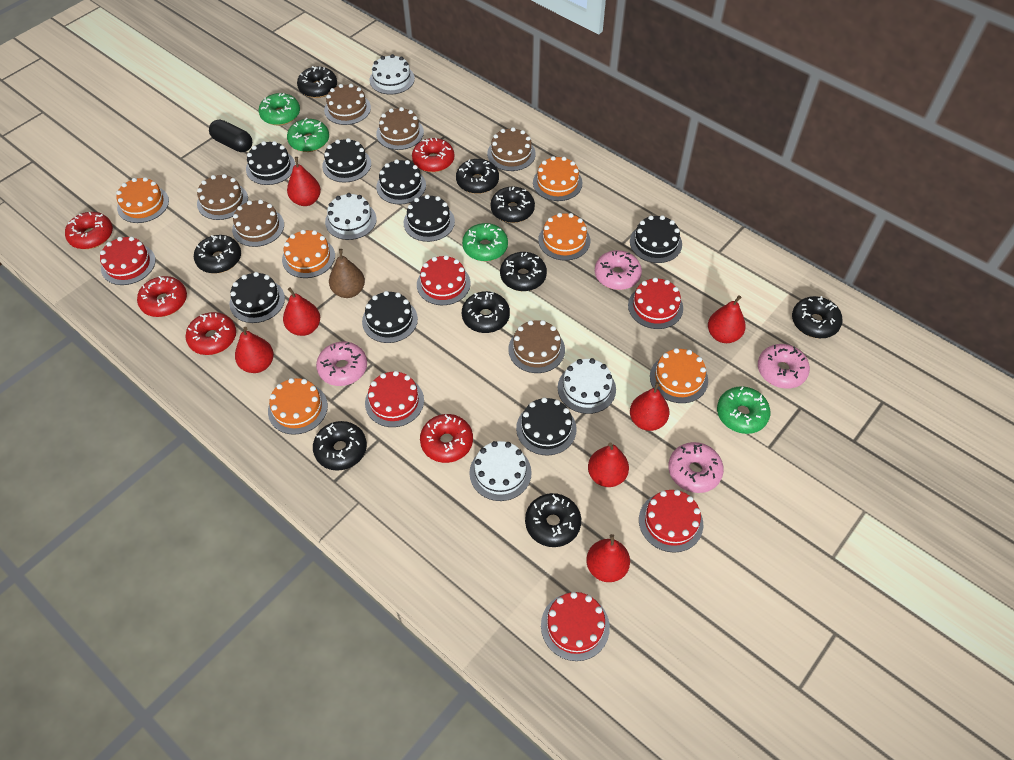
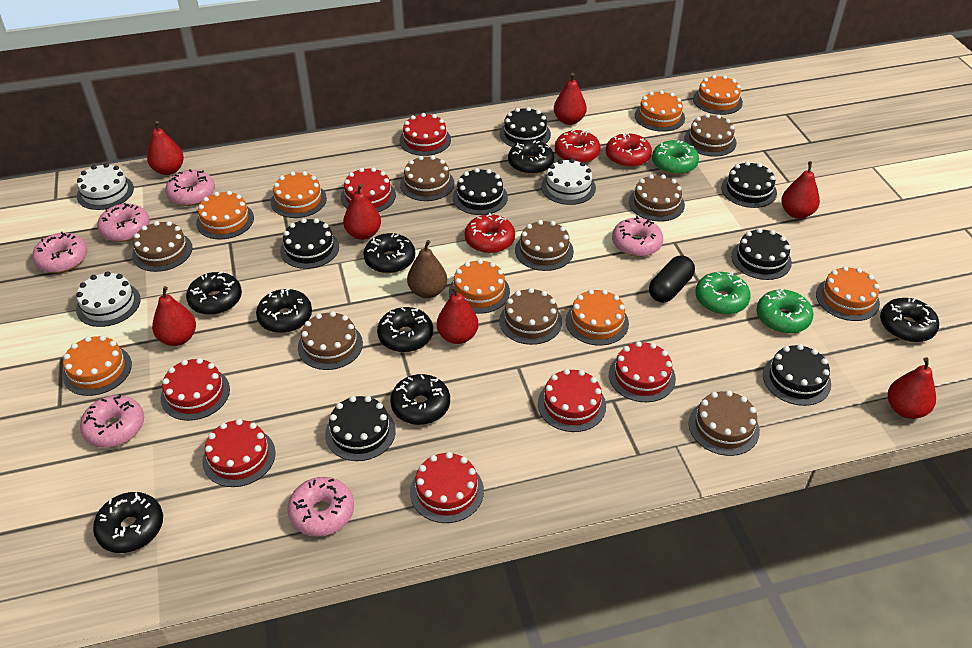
black cake: [229,272,285,323] [246,141,295,185] [322,138,371,183] [362,291,418,343] [376,159,426,205] [404,194,455,242] [516,397,577,455] [630,215,682,263] = 8 -> [280,218,339,269] [325,396,396,461] [453,168,508,215] [500,107,551,147] [721,161,777,208] [731,228,792,280] [763,344,831,406] = 7
black donut: [194,235,241,274] [297,66,337,98] [313,421,367,471] [456,159,499,194] [462,291,510,333] [491,186,535,223] [500,252,547,291] [525,493,581,547] [792,296,843,338] = 9 -> [93,492,163,553] [186,271,242,315] [256,289,312,333] [363,233,415,273] [377,307,433,352] [390,374,450,425] [508,140,554,175] [880,298,939,342] = 8
brown cake: [197,174,248,220] [232,200,284,247] [324,84,371,125] [376,107,424,150] [487,127,536,171] [508,320,565,373] = 6 -> [132,221,193,272] [298,311,363,370] [400,155,454,201] [499,288,562,345] [515,220,574,271] [629,174,685,222] [684,114,737,157] [689,390,760,456] = 8
green donut: [259,93,300,126] [287,118,329,152] [462,223,508,261] [717,386,770,434] = 4 -> [652,140,699,175] [695,272,751,315] [757,289,813,334] = 3
orange cake: [116,177,169,223] [268,378,328,435] [282,230,335,278] [533,156,582,201] [538,213,590,261] [650,348,708,403] = 6 -> [63,335,132,396] [196,191,254,239] [271,171,327,218] [449,259,510,314] [566,289,629,345] [635,90,685,132] [693,75,743,115] [816,266,880,321] = 8
pink donut: [316,342,367,386] [595,250,642,290] [668,442,724,493] [758,344,810,389] = 4 -> [32,232,87,273] [80,394,144,448] [97,203,150,242] [165,169,215,206] [287,477,354,537] [612,216,663,257] = 6
red cake: [100,236,156,285] [365,371,424,427] [417,255,471,305] [541,592,610,661] [628,277,683,329] [639,490,703,553] = 6 -> [161,358,230,421] [202,419,276,487] [341,167,396,212] [399,113,451,156] [410,452,484,523] [538,369,606,432] [609,341,676,402] = 7
red donut: [65,212,113,249] [137,276,187,317] [185,312,236,355] [412,138,454,172] [420,414,473,463] = 5 -> [465,213,515,253] [555,129,600,163] [606,133,652,167] = 3
white cake: [325,193,377,240] [370,54,415,95] [469,441,532,501] [558,358,616,414] = 4 -> [76,271,141,327] [77,163,134,210] [541,159,596,205] = 3

